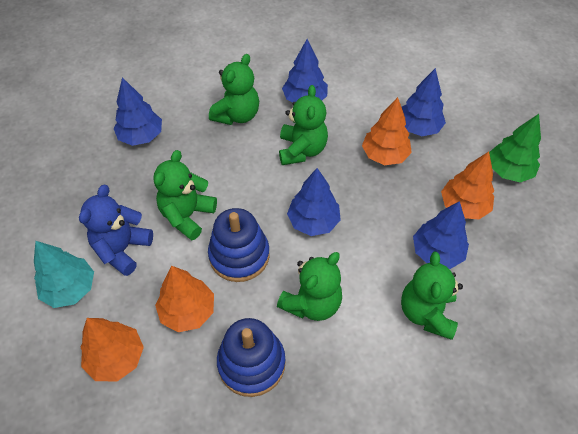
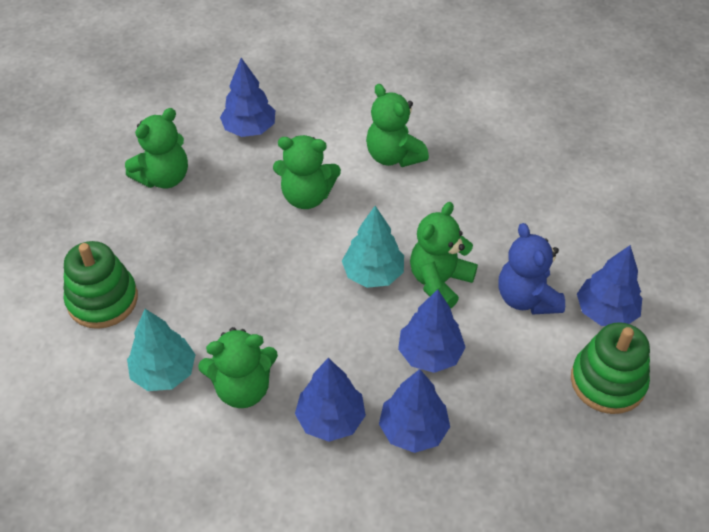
blue stacking toy: [208,208,270,282] [217,318,285,397] = 2 -> none = 0
green stacking toy: none = 0 -> [64,241,138,329] [571,322,650,414] = 2
green tree: [489,114,541,182] = 1 -> none = 0
orange tree: [81,318,144,382] [155,266,214,332] [362,97,412,165] [441,152,494,219] = 4 -> none = 0
turquoise tree: [34,241,94,308] = 1 -> [127,309,196,391] [342,206,404,288] = 2

